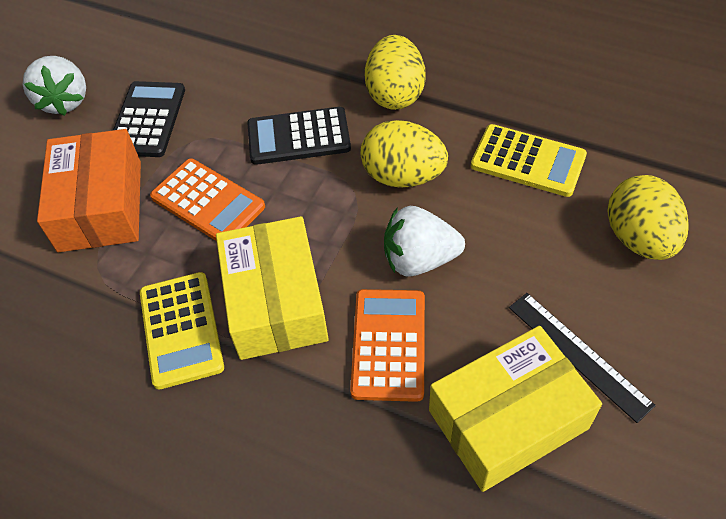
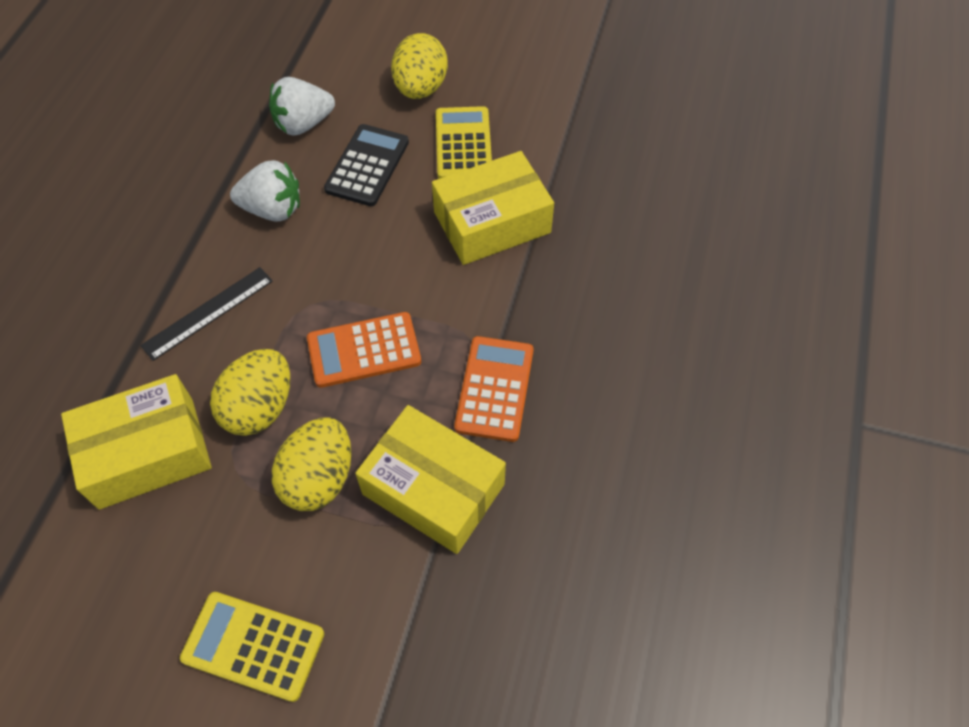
black calculator: [113,81,185,157] [247,107,351,165] = 2 -> [324,124,409,206] = 1
orange box: [37,129,141,252] = 1 -> none = 0
yellow box: [216,216,329,360] [429,326,602,492] = 2 -> [61,374,212,510] [355,405,506,554] [432,151,554,265] = 3

